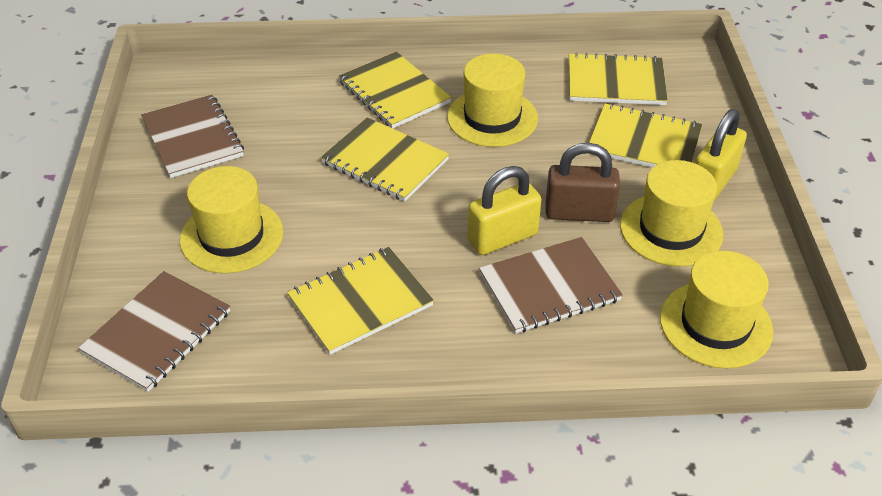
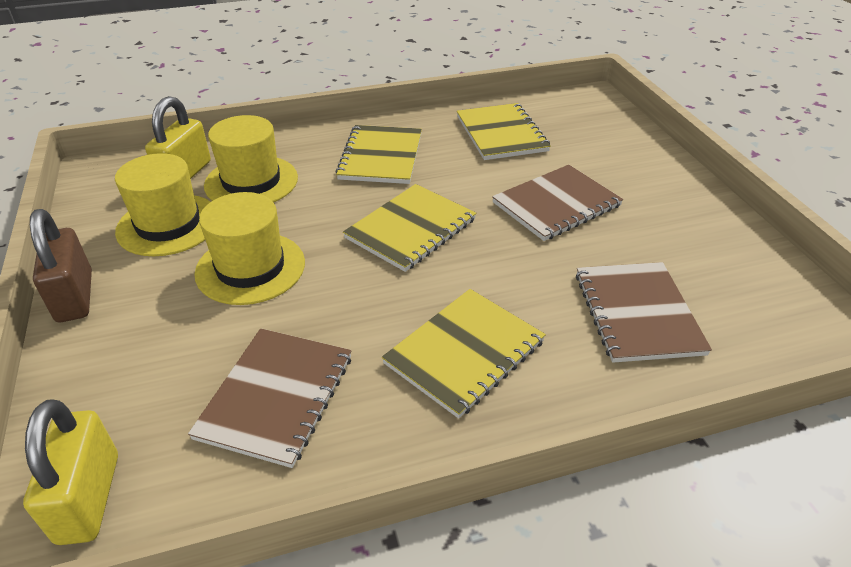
yellow hat: [180,166,283,273] [447,54,538,147] [620,160,723,267] [660,251,773,369] = 4 -> [115,153,211,256] [194,192,305,305] [204,115,298,202] = 3
yellow notebook: [287,247,434,355] [321,117,449,202] [338,52,452,129] [569,53,668,105] [589,103,703,168] = 5 -> [335,125,422,184] [343,184,476,272] [382,289,546,418] [457,103,551,160] = 4

